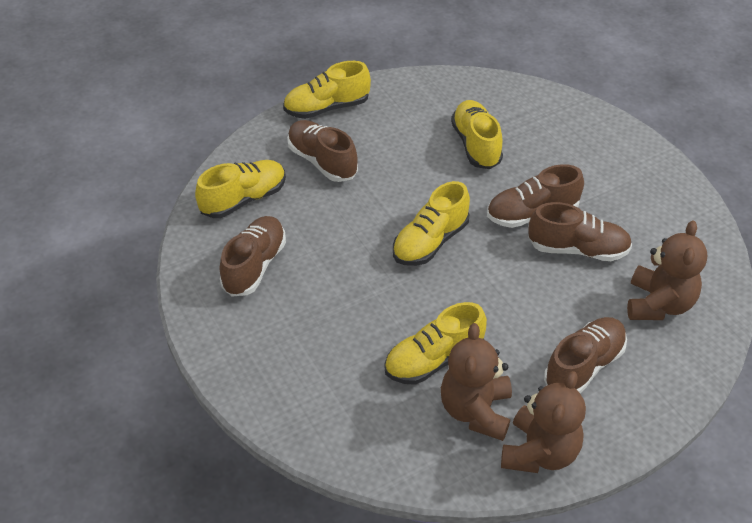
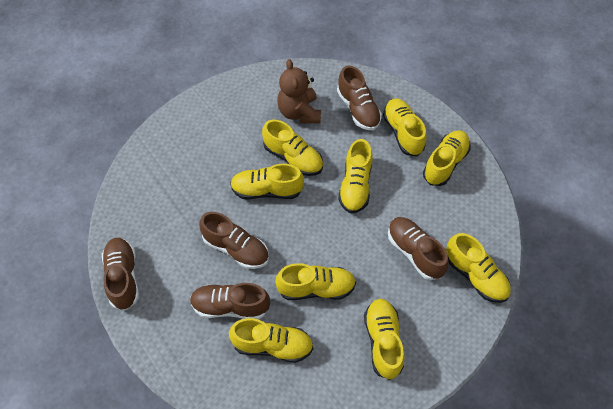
brown teddy bear: [441,323,512,441] [501,371,586,473] [627,220,708,320] = 3 -> [277,59,321,123] = 1
yellow shoe: [195,160,286,218] [283,61,371,119] [384,302,487,385] [393,181,470,266] [451,100,503,169] = 5 -> [229,318,313,363] [230,164,304,199] [262,120,323,176] [275,263,356,300] [338,139,372,213] [364,299,404,380] [383,98,426,156] [423,130,470,186] [446,233,511,303] = 9

